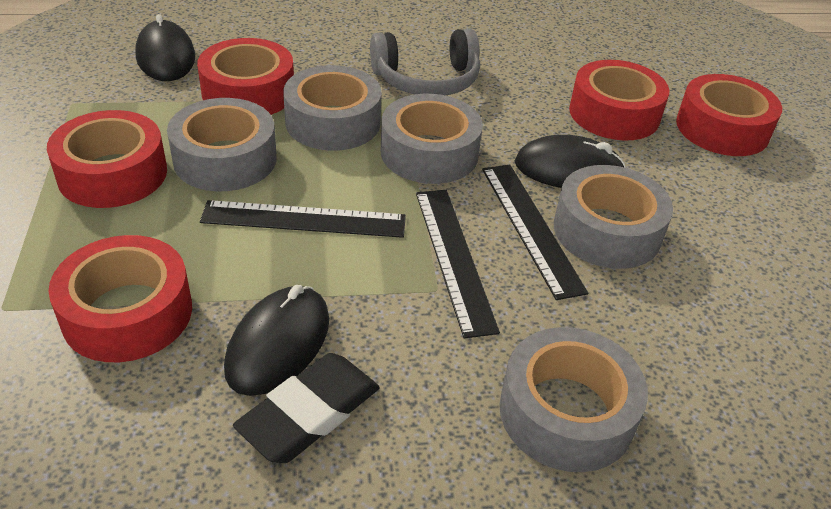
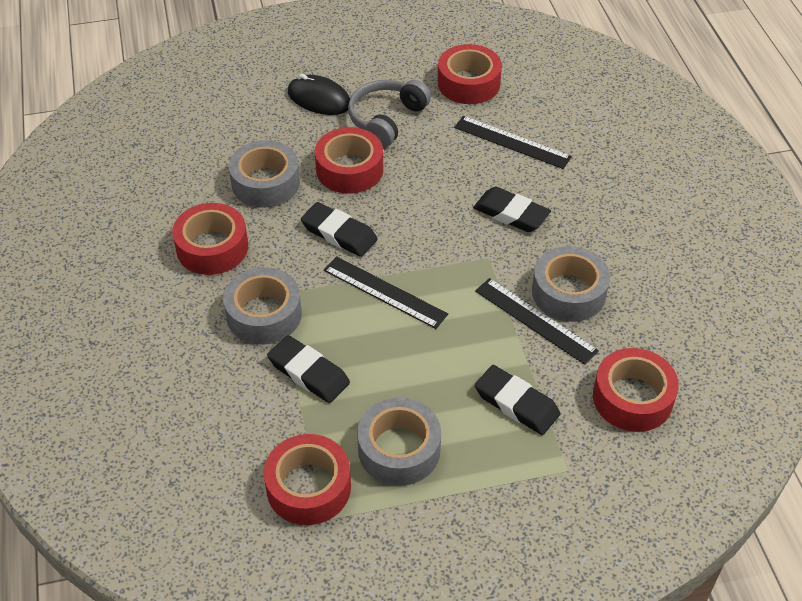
black eraser: [233,353,380,463] = 1 -> [267,335,350,403] [301,202,377,257] [473,187,551,232] [475,365,560,435] = 4
black mouse: [135,14,195,81] [224,285,329,396] [515,135,626,188] = 3 -> [288,74,350,115] = 1
grey tape: [167,98,277,191] [283,65,382,151] [381,94,483,184] [499,327,648,472] [554,165,673,269] = 5 -> [223,267,302,345] [229,140,300,208] [357,398,441,486] [532,246,610,322] = 4

